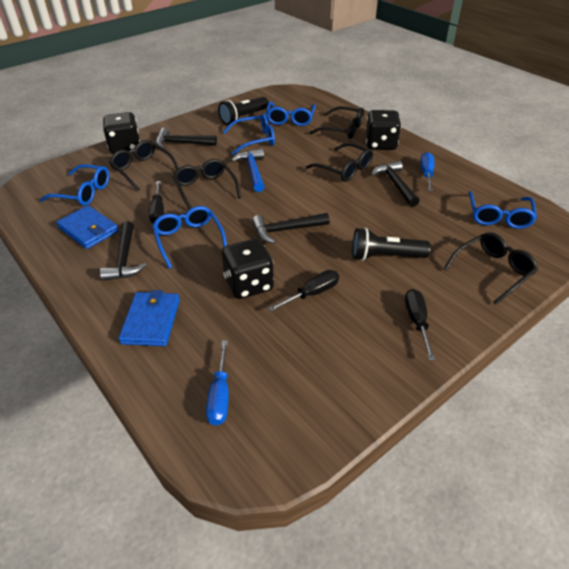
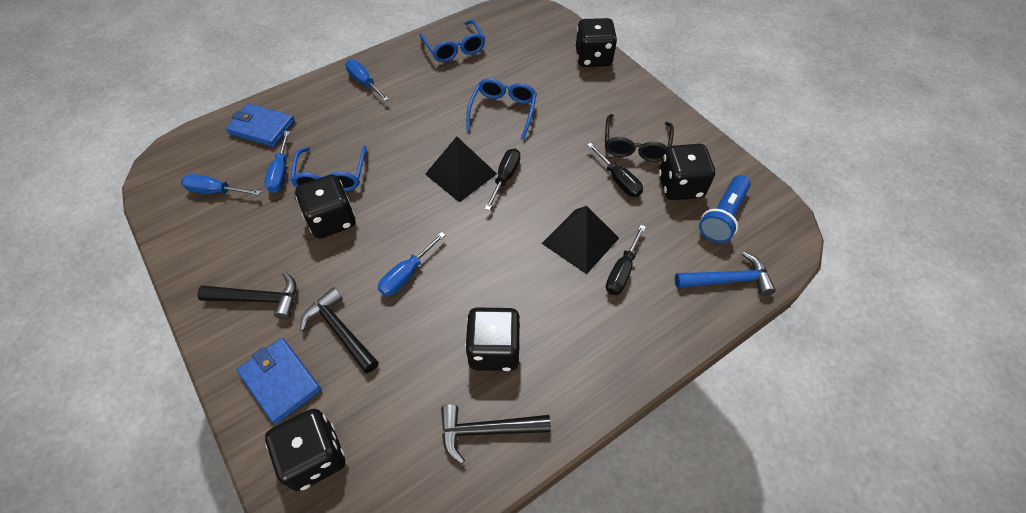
black dice: [103,112,140,154] [222,239,274,299] [366,110,401,150] = 3 -> [265,409,345,491] [295,174,355,239] [465,307,521,371] [576,18,617,67] [659,144,715,200] = 5
black flashlight: [218,97,269,125] [352,228,431,261] = 2 -> none = 0
black glasses: [109,140,179,191] [173,159,241,210] [306,143,373,182] [310,106,364,139] [444,232,538,305] = 5 -> [605,114,674,162] = 1
black hammer: [100,221,146,281] [156,128,217,148] [252,213,330,243] [371,161,420,207] = 4 -> [197,272,296,320] [300,287,378,373] [441,404,551,464] = 3
black pyramid: none = 0 -> [425,136,497,203] [542,206,619,274] = 2
blue flashlight: none = 0 -> [699,175,751,243] = 1
blue glasses: [40,164,109,206] [152,206,227,269] [223,113,275,155] [266,102,316,126] [469,191,537,229] = 5 -> [290,145,367,191] [419,20,485,62] [466,78,537,140] = 3
blue screwdriver: [206,340,229,426] [420,152,434,191] = 2 -> [181,174,261,196] [264,131,290,193] [345,59,388,101] [378,232,445,296] = 4

